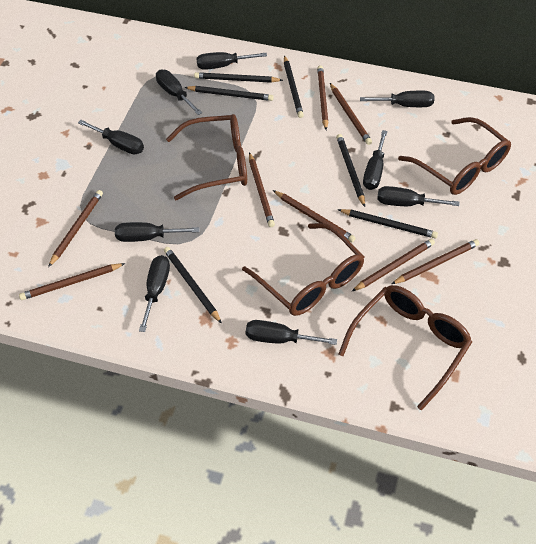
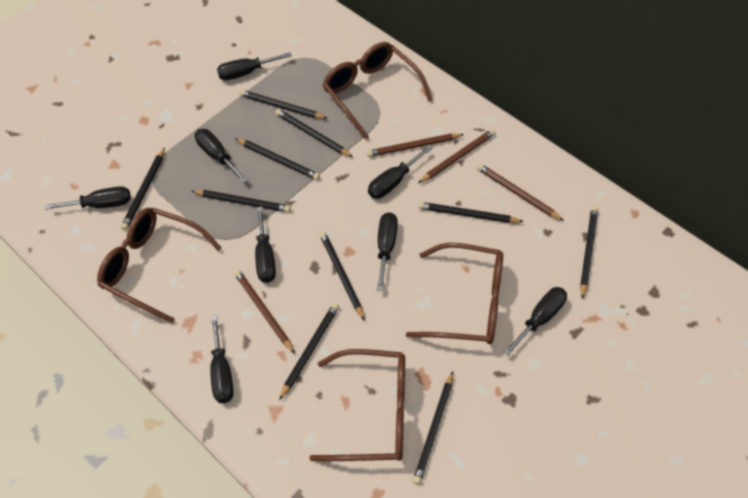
black pencil: [164,247,222,324] [184,86,274,101] [194,72,283,83] [284,55,304,118] [336,134,365,207] [337,209,438,239] = 6 -> [121,147,165,230] [192,190,291,212] [235,138,320,180] [239,90,328,119] [275,109,353,157] [279,303,339,400] [319,231,365,321] [413,371,453,485] [418,202,524,223] [580,206,598,299] = 10
black screwdriver: [78,120,144,154] [115,222,199,242] [139,255,170,332] [156,69,202,115] [196,52,267,70] [246,320,337,345] [360,91,434,107] [363,130,387,190] [377,186,460,206] = 9 -> [45,186,131,210] [195,129,248,183] [210,315,234,403] [217,52,292,80] [255,207,276,283] [368,146,432,199] [377,212,398,291] [504,287,567,356] = 8
brown pencil: [19,263,125,300] [48,190,103,267] [249,152,275,227] [273,190,356,243] [317,65,328,130] [330,83,372,145] [352,239,435,291] [392,239,479,284] = 8 -> [234,269,295,354] [367,134,464,157] [418,129,495,183] [477,164,564,221] = 4

